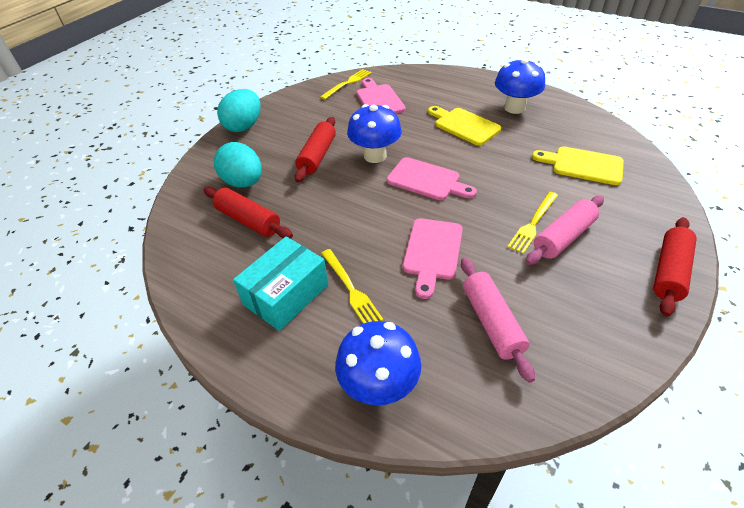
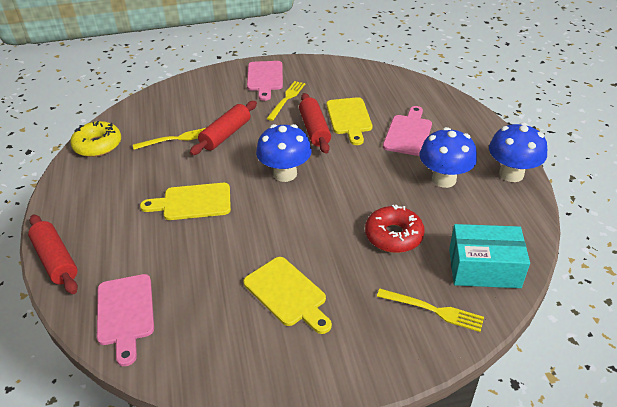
pink rolling pin: [461,258,535,383] [526,196,604,265] = 2 -> none = 0
red donut: none = 0 -> [365,205,425,253] = 1
turquoise egg: [214,142,262,188] [217,89,260,132] = 2 -> none = 0
yellow cutting board: [428,106,501,146] [532,146,624,185] = 2 -> [140,183,231,220] [243,257,332,334] [326,97,372,145] = 3
yellow donut: none = 0 -> [70,121,121,157] = 1

